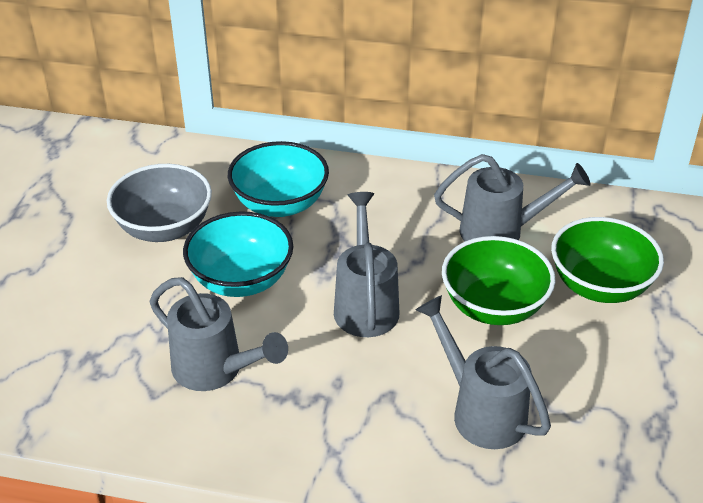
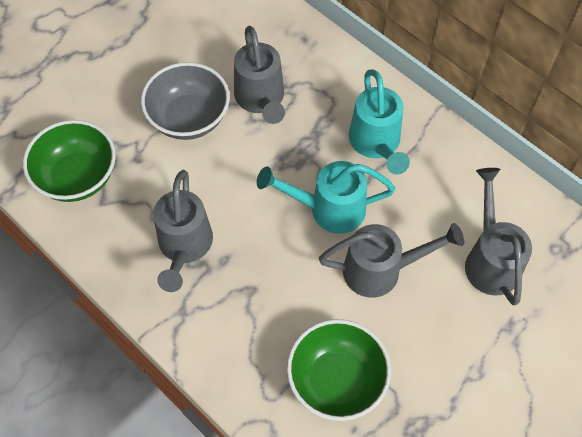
turquoise bowl: [183,211,293,297] [228,141,329,217] = 2 -> none = 0
turquoise watering can: none = 0 -> [257,161,395,234] [349,69,410,174] = 2

